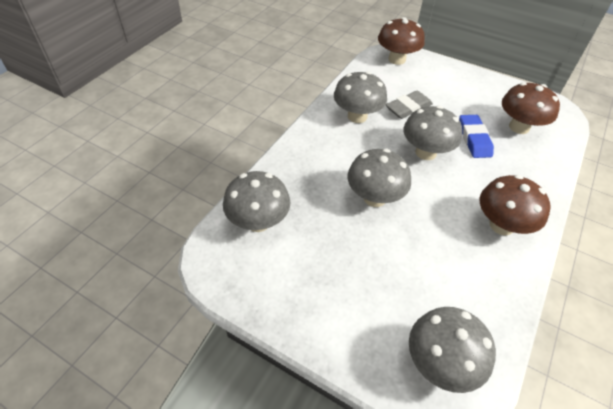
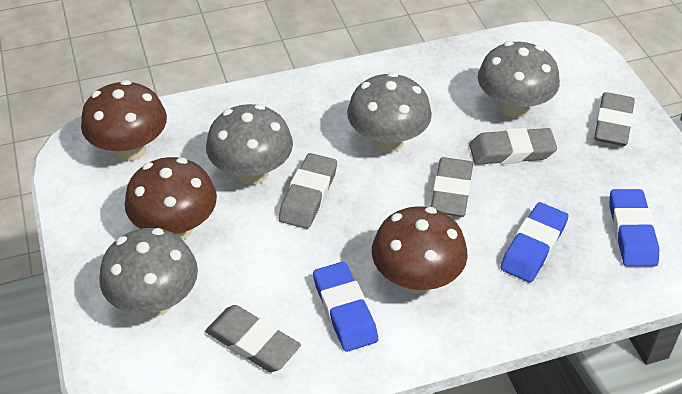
blue eraser: [459,115,494,158] = 1 -> [313,262,378,352] [500,202,568,283] [609,189,659,267] = 3
grey eraser: [386,90,433,119] = 1 -> [205,305,301,372] [279,153,337,229] [431,157,473,217] [469,128,557,165] [594,92,635,146] = 5
grey mushroom: [223,171,291,232] [334,71,387,123] [348,149,411,207] [404,106,462,160] [409,307,496,393] = 5 -> [99,228,198,317] [206,104,293,185] [347,72,432,152] [478,41,560,118] = 4

